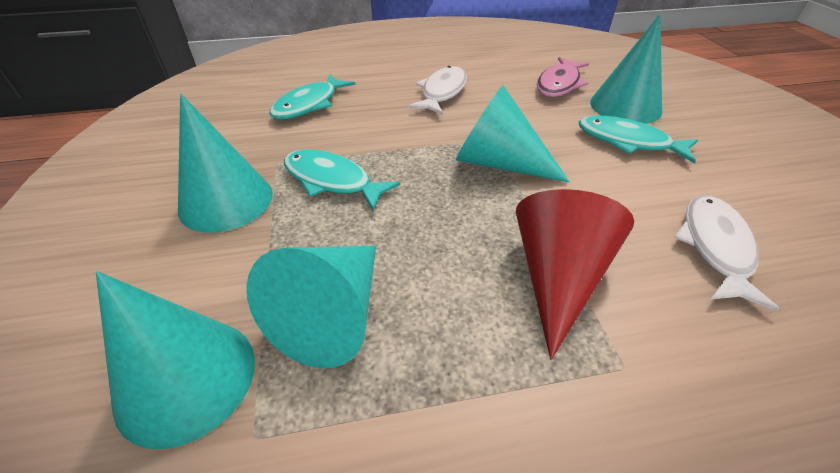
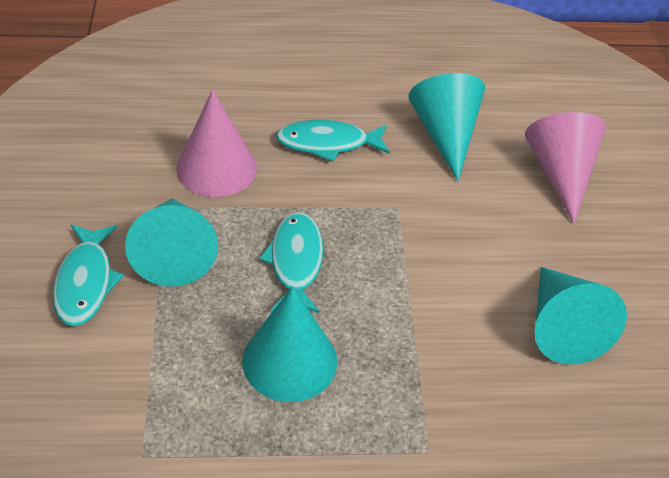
pink cone: none = 0 -> [176,90,257,197] [525,112,606,223] = 2
pink fish: [537,57,589,97] = 1 -> none = 0
red cone: [516,189,634,360] = 1 -> none = 0
turquoise cone: [96,271,255,449] [178,94,273,233] [246,246,376,368] [456,85,570,183] [590,14,662,124] = 5 -> [125,199,218,287] [242,286,337,402] [408,73,485,181] [534,267,627,365] = 4
white fish: [408,66,467,115] [674,195,780,312] = 2 -> none = 0

